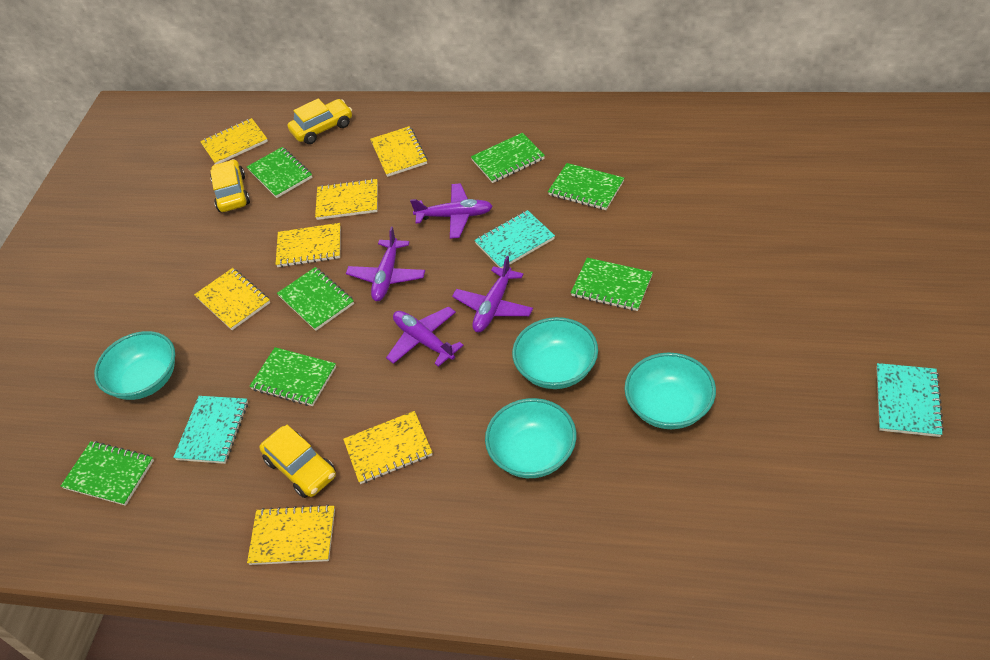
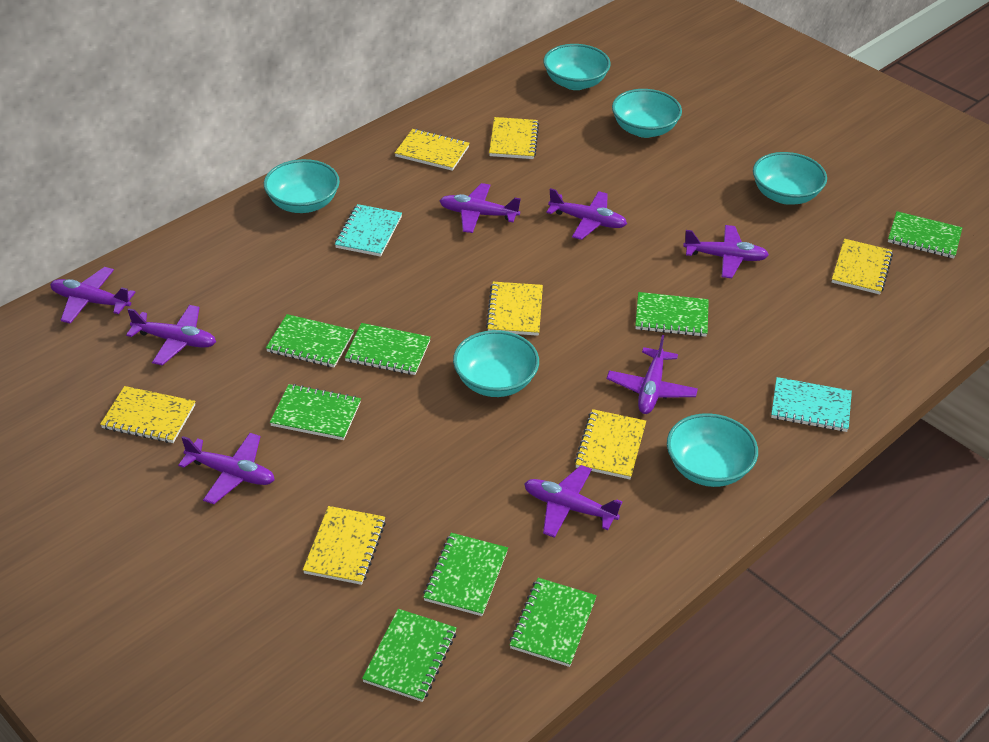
green notebook: [61,441,154,506] [247,147,312,198] [249,347,336,406] [277,267,354,331] [471,133,545,183] [548,163,624,210] [571,258,653,311] = 7 -> [266,314,354,367] [270,384,361,440] [345,323,431,375] [362,609,457,702] [423,533,508,616] [509,578,597,667] [635,292,709,337] [888,211,962,259] = 8
purple plane: [346,227,425,301] [386,306,464,367] [410,183,493,239] [452,256,533,332] = 4 -> [50,267,135,324] [126,305,216,365] [178,433,275,504] [439,183,521,233] [524,465,622,538] [546,188,627,240] [607,335,698,414] [683,225,769,278] = 8
turquoise bowl: [94,331,175,400] [485,398,576,478] [512,317,598,389] [624,352,716,429] = 4 -> [264,159,340,213] [453,330,539,397] [543,44,611,90] [612,89,682,138] [667,413,758,487] [753,152,827,205] = 6
turquoise notebook: [173,396,248,464] [474,210,555,268] [876,363,944,437] = 3 -> [335,204,402,257] [771,377,852,432] = 2
yellow car: [210,159,250,212] [259,425,336,498] [288,98,352,144] = 3 -> none = 0

